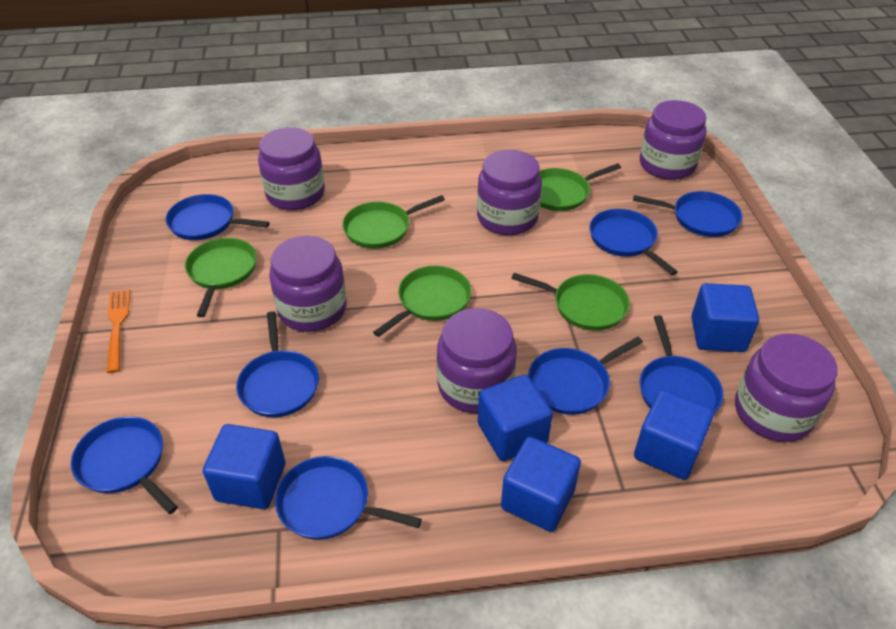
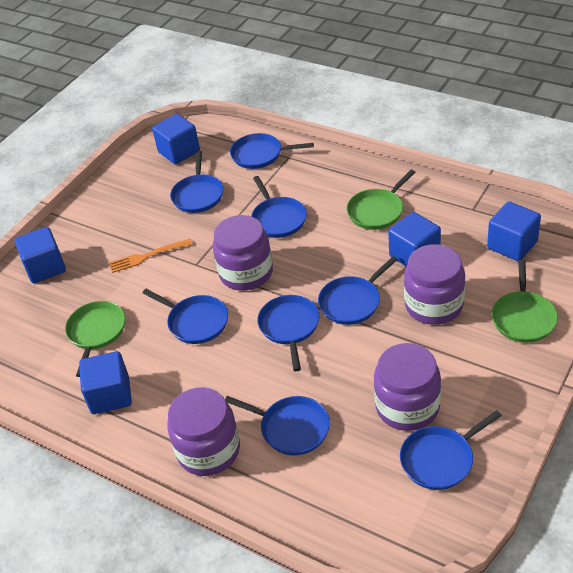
green pan: [185,238,257,317] [342,195,445,249] [373,266,471,337] [511,273,630,331] [539,163,621,211] = 5 -> [65,301,125,377] [347,170,415,230] [492,260,558,343] = 3
purple jar: [258,127,325,210] [269,236,347,332] [437,308,517,413] [477,150,542,235] [640,100,707,180] [735,334,837,442] = 6 -> [167,387,240,476] [213,215,273,291] [374,343,441,431] [404,244,465,325] = 4

